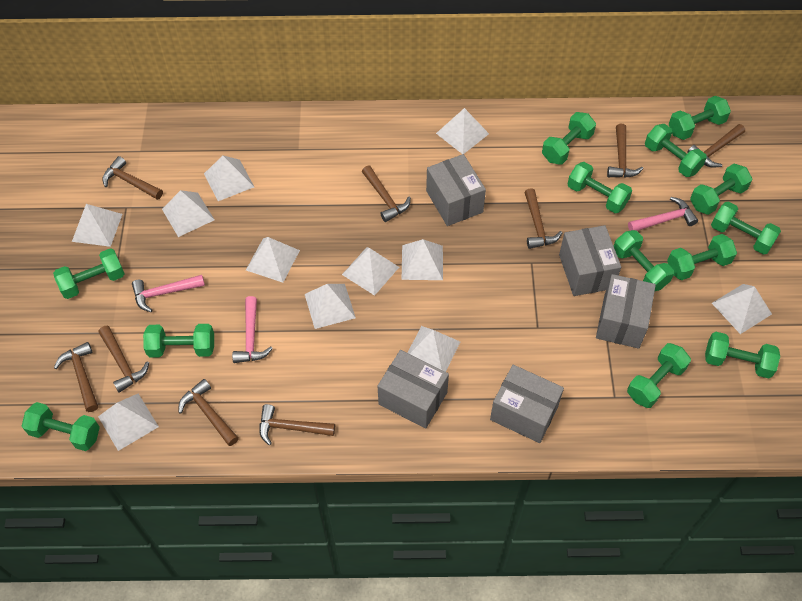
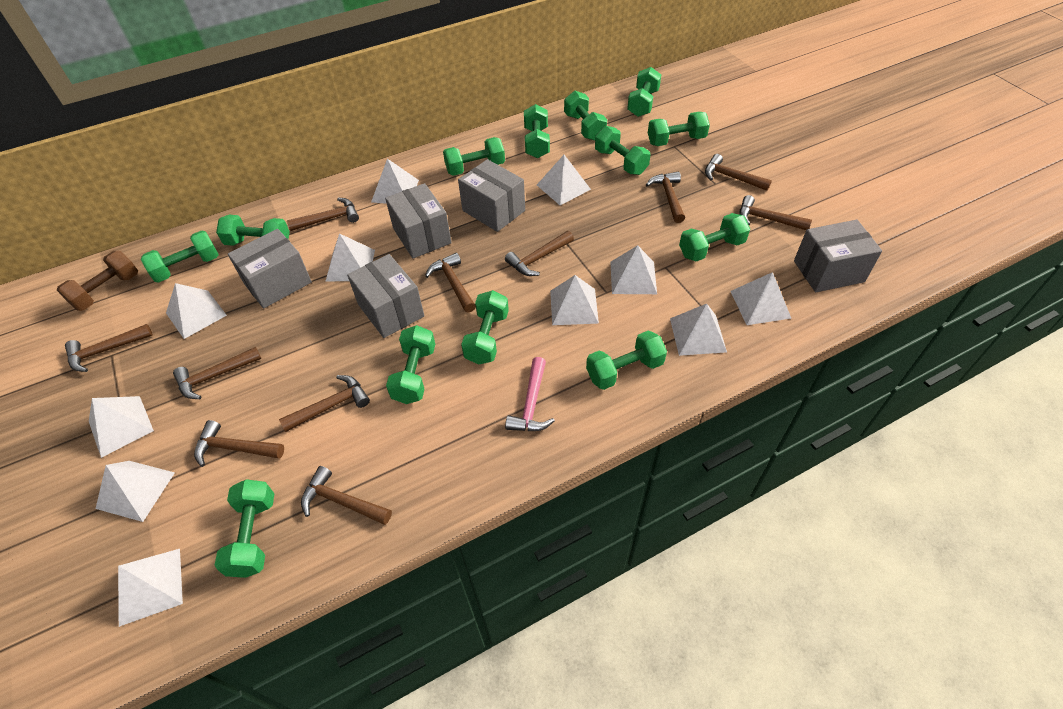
brown dumbbell: none = 0 -> [57,251,138,311] = 1
brown hammer: [54,342,98,412] [98,326,149,393] [102,156,163,200] [178,379,239,446] [259,404,335,445] [362,165,411,222] [524,188,562,249] [607,124,643,178] [687,124,745,168] = 9 -> [65,324,153,372] [173,347,261,399] [194,420,284,467] [279,375,370,432] [287,198,359,231] [301,466,392,525] [425,253,476,313] [505,231,574,276] [646,172,685,223] [705,154,772,191] [739,195,812,230] = 11
pink hammer: [132,275,205,312] [232,296,273,363] [628,197,698,231] = 3 -> [505,357,555,431] = 1

